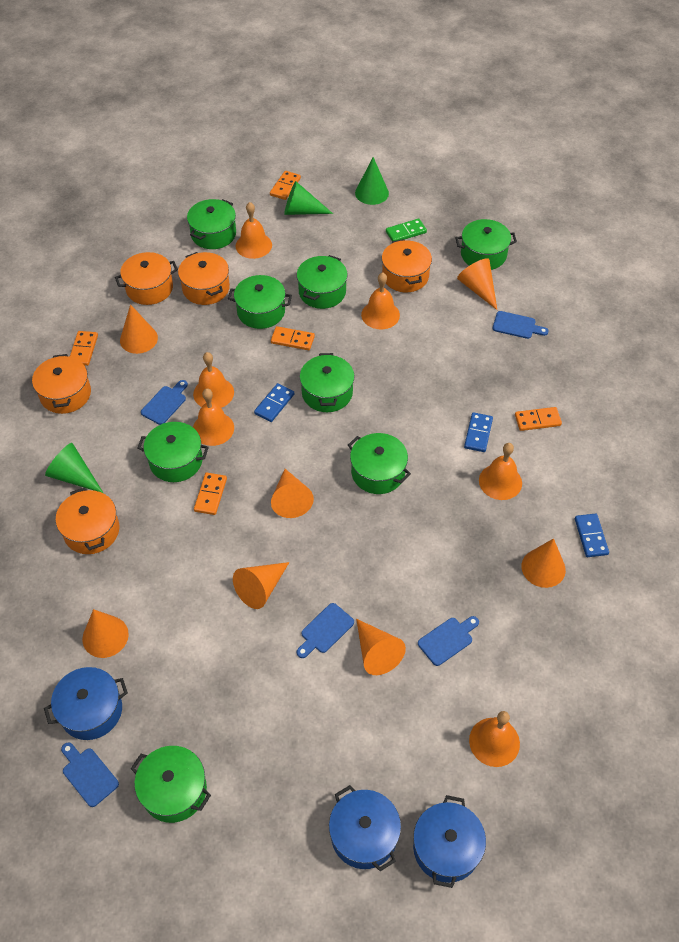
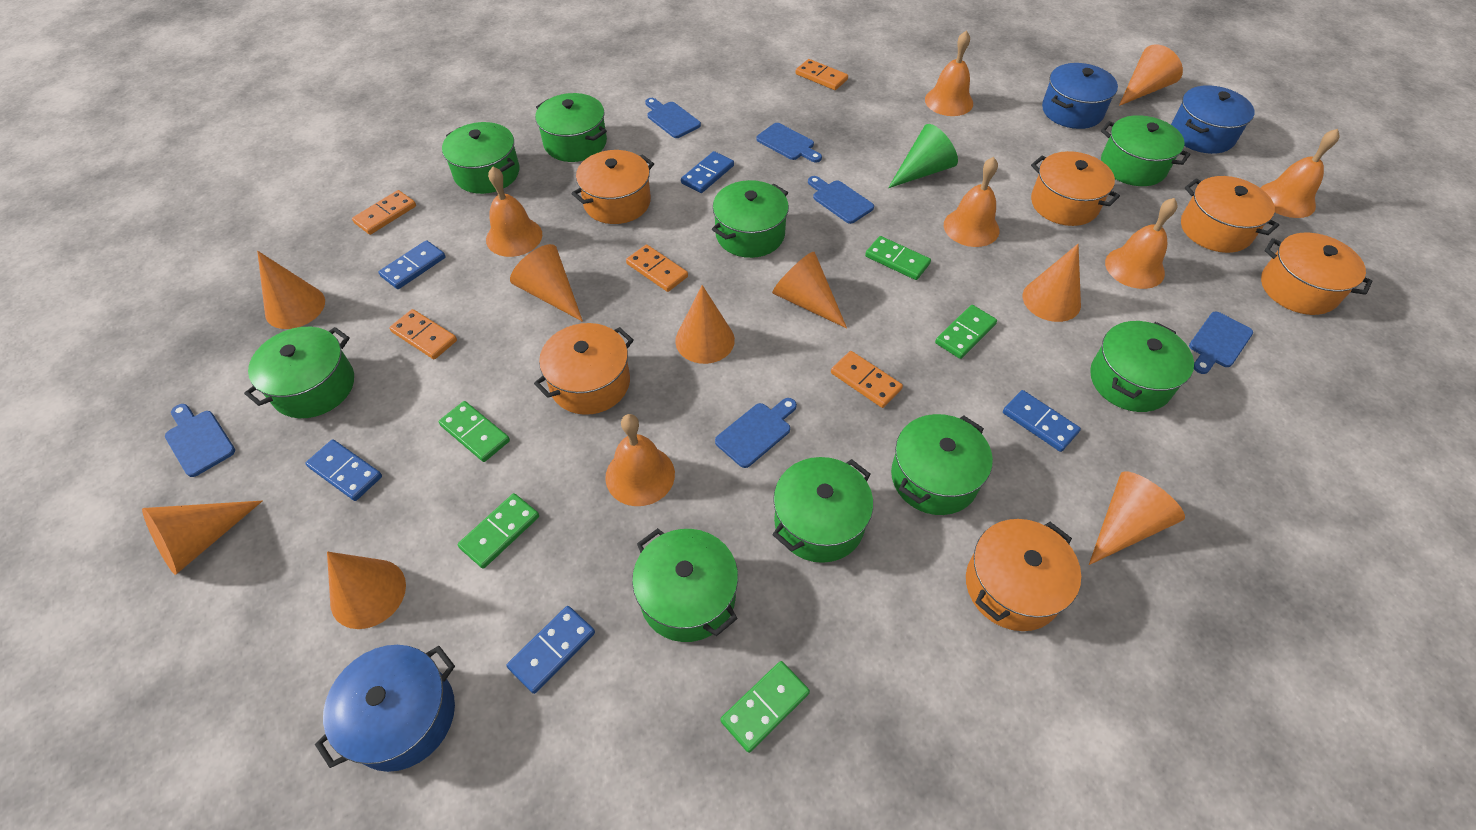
blue cutting board: [61,742,119,807] [141,380,188,425] [297,603,354,658] [418,616,479,666] [493,311,548,339] = 5 -> [165,404,235,477] [645,98,701,138] [715,398,797,468] [756,123,822,162] [808,176,874,224] [1189,312,1253,374] = 6
blue domino: [254,383,294,422] [464,412,493,452] [575,513,609,557] = 3 -> [305,439,382,501] [379,240,446,289] [507,606,595,694] [681,151,734,193] [1003,390,1081,452] = 5
green cone: [45,443,103,493] [284,181,333,215] [355,157,389,205] = 3 -> [888,124,958,188] = 1
green domino: [386,219,427,241] = 1 -> [438,401,510,462] [458,493,539,569] [720,661,810,753] [865,236,931,280] [935,305,997,359] = 5
green pot: [131,746,211,823] [137,422,209,482] [187,199,236,249] [228,275,292,329] [297,255,348,309] [300,353,354,412] [348,433,411,494] [455,219,517,270] = 8 -> [244,327,354,418] [442,122,519,194] [535,93,607,162] [632,528,738,642] [712,180,789,258] [772,457,873,563] [891,414,993,515] [1090,321,1194,412] [1101,115,1191,186] = 9
orange cone: [82,609,129,658] [120,304,158,354] [233,562,289,609] [271,469,314,518] [356,619,406,675] [457,258,497,310] [521,538,566,588] = 7 -> [142,501,262,575] [257,251,325,329] [327,551,406,629] [510,244,583,322] [675,285,735,364] [772,252,847,328] [1023,244,1081,322] [1089,471,1185,565] [1119,44,1183,106] = 9
orange pot: [32,354,91,414] [56,487,119,554] [115,252,178,305] [178,252,230,305] [382,239,432,292] = 5 -> [534,323,634,415] [571,150,654,224] [966,519,1081,631] [1031,151,1120,226] [1181,176,1279,253] [1261,233,1372,315] = 6

